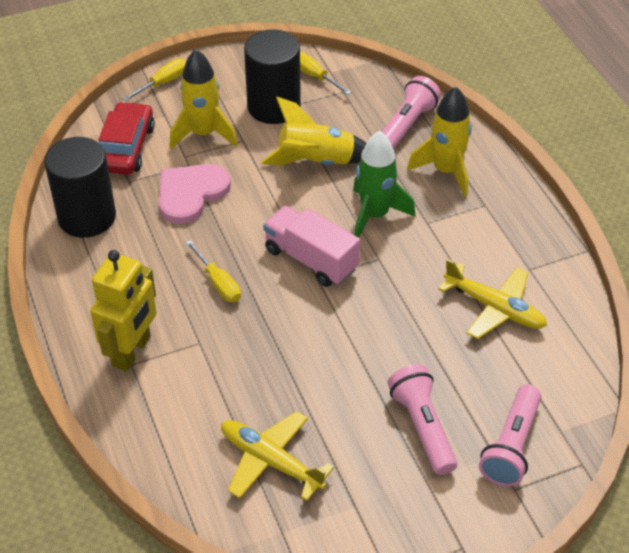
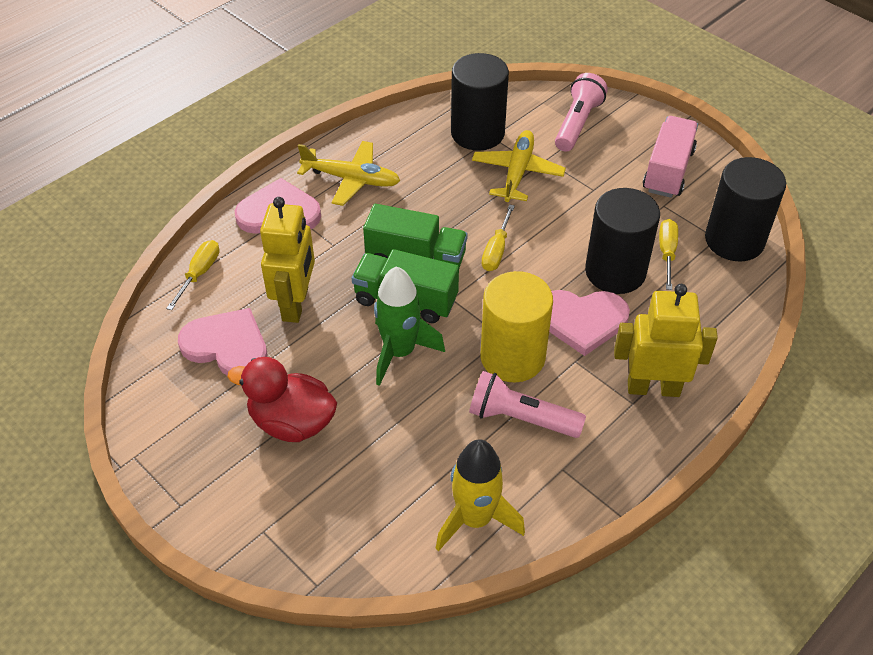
black cylinder: [44,137,116,238] [244,29,301,124] = 2 -> [451,53,509,151] [585,188,660,294] [705,157,786,261] = 3
green truck: none = 0 -> [352,249,459,323] [363,204,468,268] = 2
pink flashlight: [382,76,441,150] [388,364,457,475] [479,384,541,487] = 3 -> [469,371,586,438] [555,73,608,152] = 2
pink heart: [159,164,231,224] = 1 -> [178,308,268,376] [235,178,321,234] [549,290,630,356] = 3
red car: [99,102,155,175] = 1 -> none = 0
red duck: none = 0 -> [227,357,337,442] = 1
yellow cylinder: none = 0 -> [480,271,553,382] = 1
yellow robot: [90,250,157,371] = 1 -> [260,197,315,323] [614,284,718,397] = 2
yellow rocket: [170,49,238,149] [261,97,366,166] [407,86,472,197] = 3 -> [436,439,525,551] = 1

